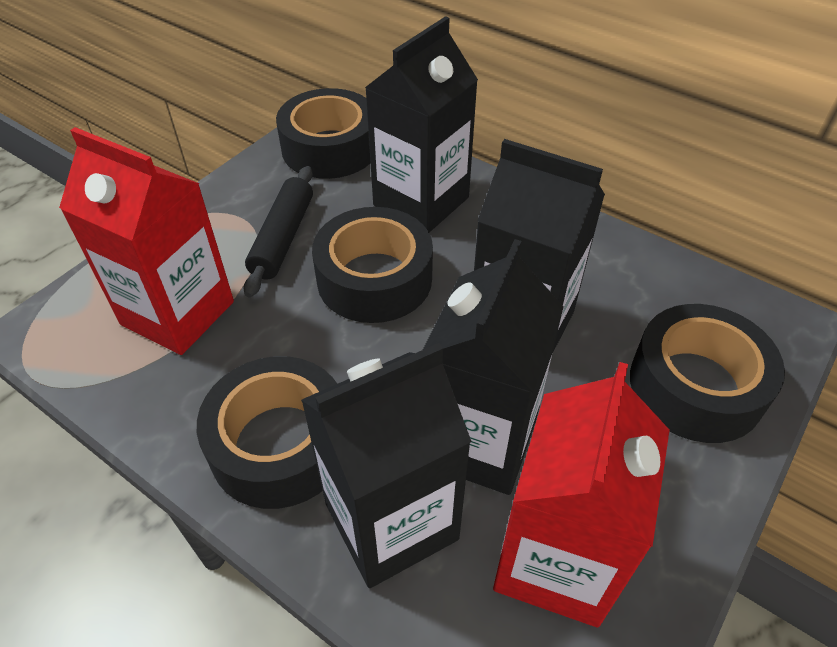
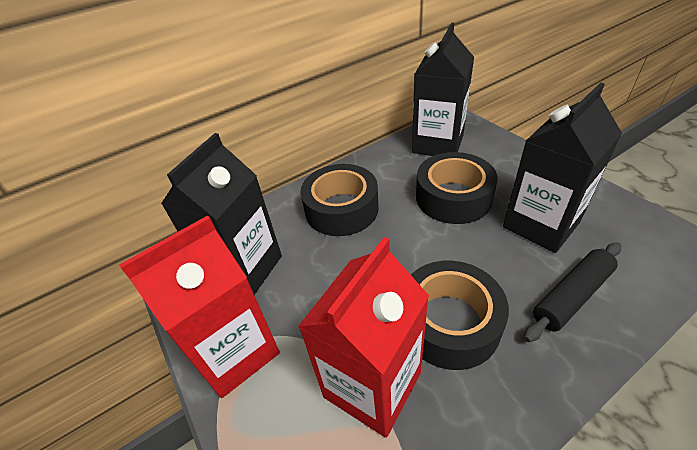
black carton: [301,343,471,588] [365,16,478,233] [423,239,564,495] [474,139,605,354] = 4 -> [161,133,282,295] [412,23,474,156] [503,82,622,253] = 3
black tape: [197,356,337,509] [276,88,370,179] [312,207,433,323] [630,304,785,443] = 4 -> [300,164,379,236] [411,261,509,370] [416,152,497,224] = 3

